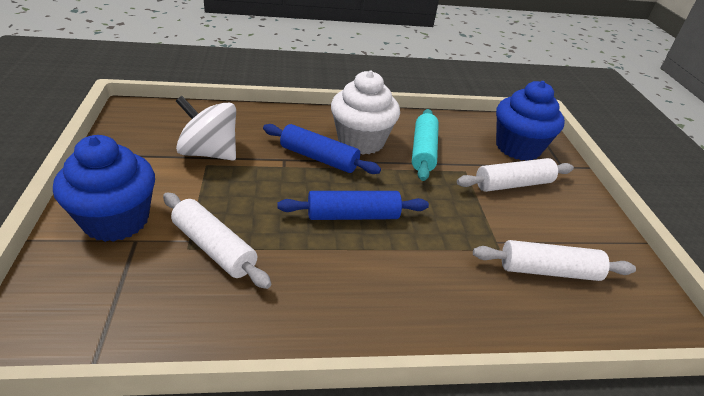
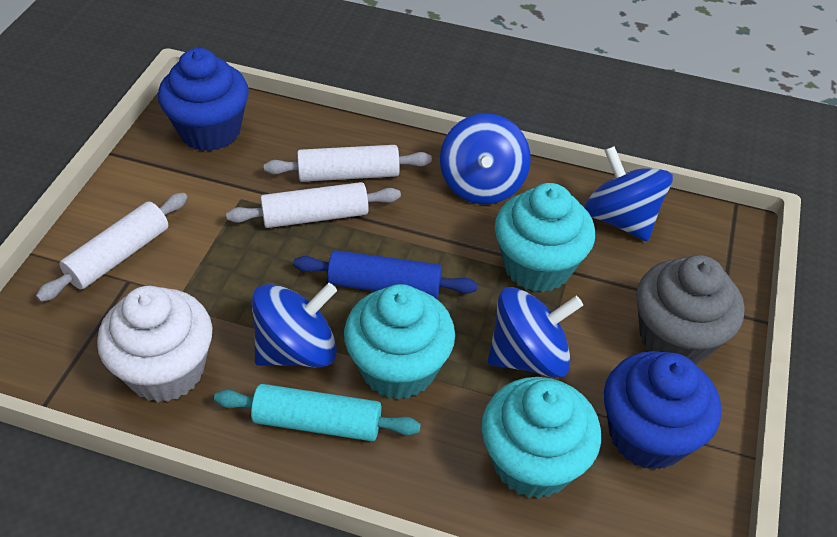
blue rolling pin: [263,124,381,174] [278,191,429,220] = 2 -> [293,250,478,299] = 1
blue spinning top: none = 0 -> [252,283,337,368] [440,113,531,205] [488,287,583,378] [584,146,673,241] = 4
grey cupcake: none = 0 -> [636,255,745,365] = 1
turquoise cupcake: none = 0 -> [344,284,455,400] [481,377,601,499] [495,183,595,292] = 3
white spinning top: [176,96,236,161] = 1 -> none = 0

